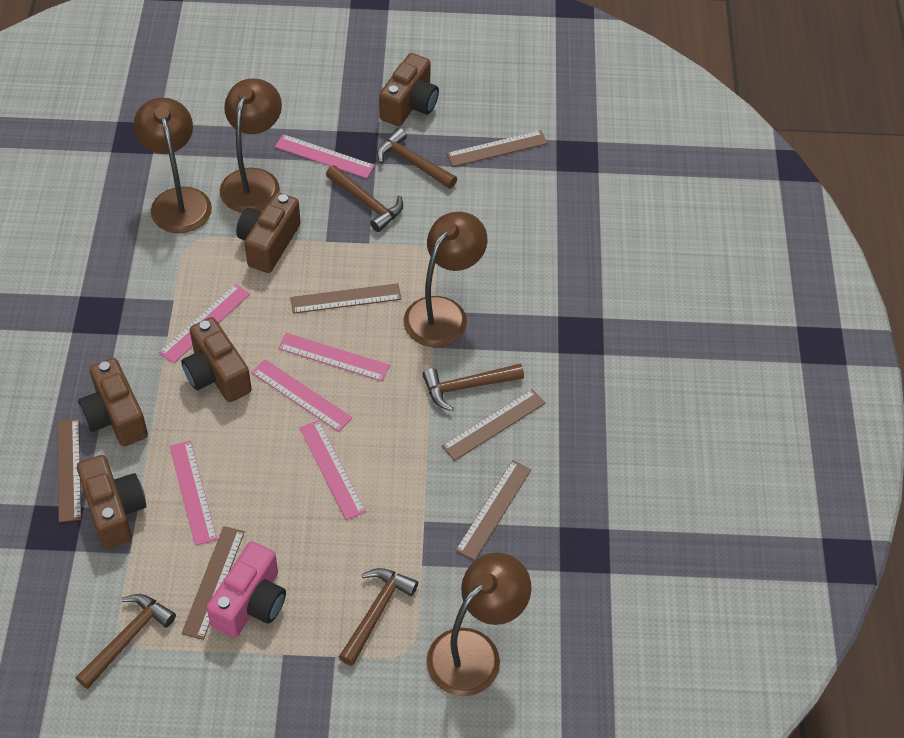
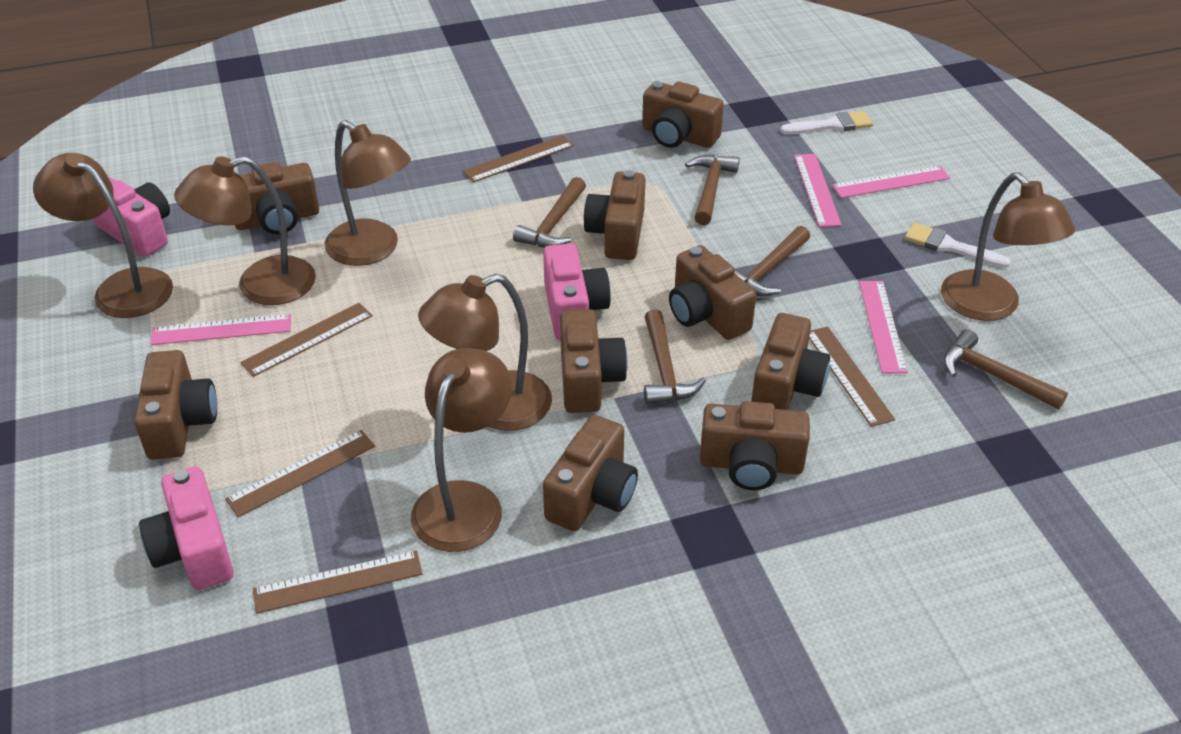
brown camera: [77,455,146,549] [78,358,148,446] [181,317,252,402] [236,192,301,273] [379,53,439,126] = 5 -> [134,350,217,460] [235,162,319,234] [543,415,638,531] [560,309,628,413] [583,170,645,260] [642,81,724,148] [669,245,756,340] [700,401,810,490] [751,313,830,410] = 9
brown lamp: [133,98,212,233] [220,78,282,213] [403,212,487,347] [426,553,532,696] = 4 -> [33,153,173,318] [174,156,316,305] [324,120,411,266] [411,348,512,552] [418,274,552,431] [941,172,1075,321] = 6
brown ruler: [57,418,82,523] [181,526,245,640] [290,283,401,314] [442,389,545,461] [447,130,548,167] [455,460,531,561] = 6 -> [225,430,375,517] [240,303,373,377] [253,550,423,614] [463,135,574,183] [809,326,895,427] = 5
pink camera: [206,541,286,638] = 1 -> [93,176,170,257] [139,466,234,590] [543,243,611,340] = 3
pink ruler: [159,284,250,363] [170,441,217,546] [252,359,352,432] [275,134,375,178] [278,333,390,381] [300,420,366,520] = 6 -> [151,314,291,345] [794,154,842,227] [832,166,950,198] [859,281,908,373] = 4
white brush: none = 0 -> [780,111,873,134] [905,223,1011,268] = 2

